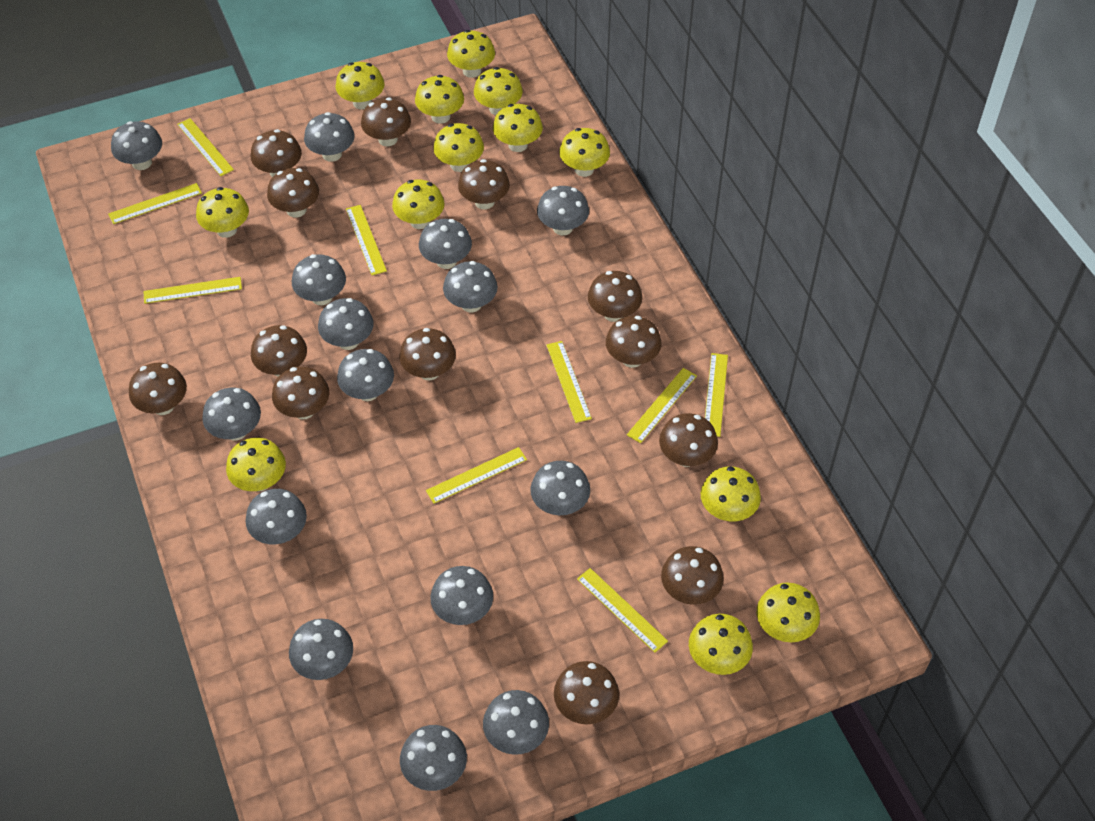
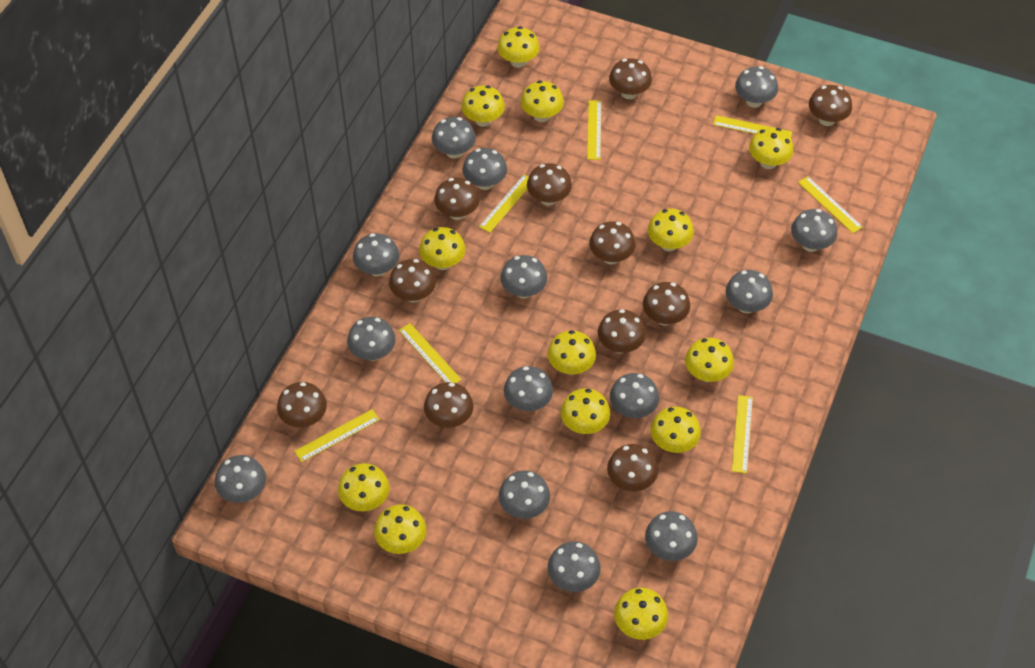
brown mushroom: [129,363,187,415] [251,129,302,177] [251,325,307,377] [267,168,319,217] [272,367,329,419] [361,97,411,147] [400,328,456,380] [458,159,510,209] [554,661,619,724] [588,271,642,322] [606,316,661,368] [659,413,718,467] [661,546,724,605] = 13 -> [277,382,327,427] [389,259,436,303] [424,382,474,428] [434,178,480,220] [527,163,572,206] [589,221,636,265] [598,309,646,354] [607,444,658,491] [609,58,652,99] [643,282,690,326] [809,85,852,126] = 11
grey mushroom: [111,121,162,170] [202,388,261,441] [246,489,307,544] [289,619,353,680] [292,254,346,305] [304,112,355,162] [318,298,374,350] [337,349,394,401] [400,725,467,791] [419,219,472,269] [430,566,493,625] [443,261,498,313] [483,690,549,755] [530,461,590,515] [537,186,589,235] = 15 -> [215,455,266,503] [347,317,396,361] [353,233,399,277] [432,117,476,159] [463,148,507,190] [499,471,550,519] [500,255,547,299] [504,366,553,411] [548,541,601,592] [610,373,659,418] [645,511,698,561] [726,270,773,314] [735,66,778,108] [791,209,837,252] = 14
yellow ruler: [108,183,202,224] [143,277,242,304] [177,118,234,176] [346,205,387,275] [426,447,527,504] [546,341,592,423] [577,568,668,653] [627,368,697,443] [705,353,728,437] = 9 -> [294,409,380,462] [399,323,461,383] [479,175,529,233] [587,100,601,160] [713,115,792,138] [732,395,753,474] [798,176,863,233] = 7

